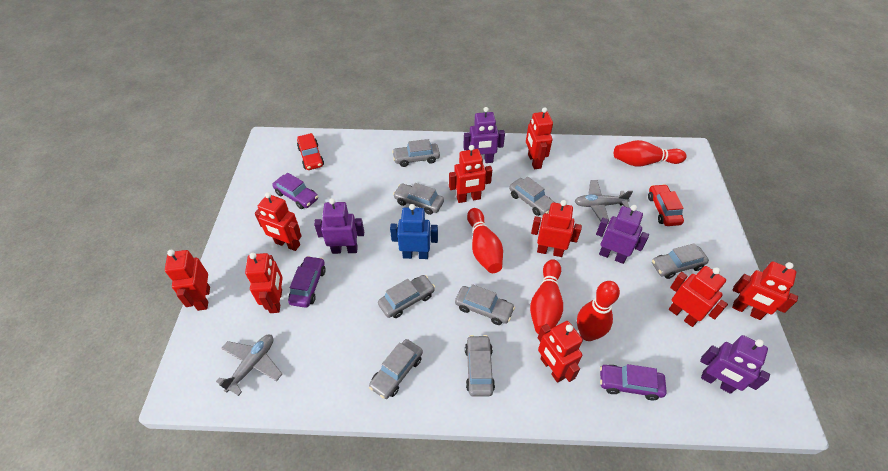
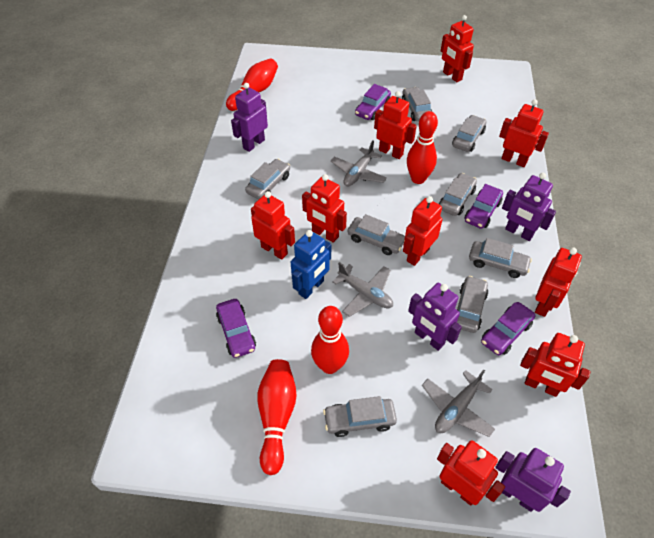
grey plane: [216,335,282,396] [575,180,633,224] = 2 -> [331,140,387,186] [332,262,393,317] [422,369,495,437] = 3
purple car: [272,173,318,209] [288,256,326,308] [600,364,667,401] = 3 -> [216,299,256,358] [355,84,391,120] [465,184,503,229] [481,302,535,355] = 4
red car: [297,133,324,170] [648,184,684,226] = 2 -> none = 0

